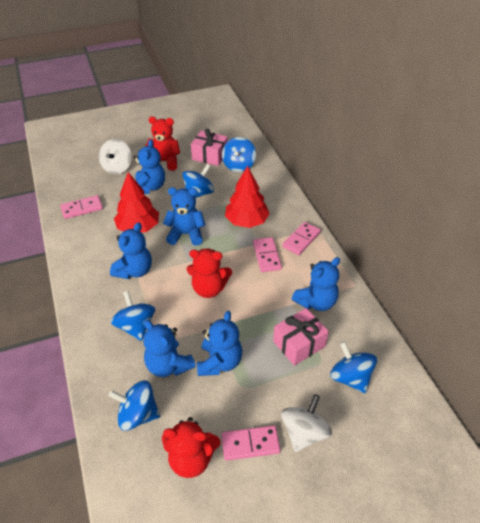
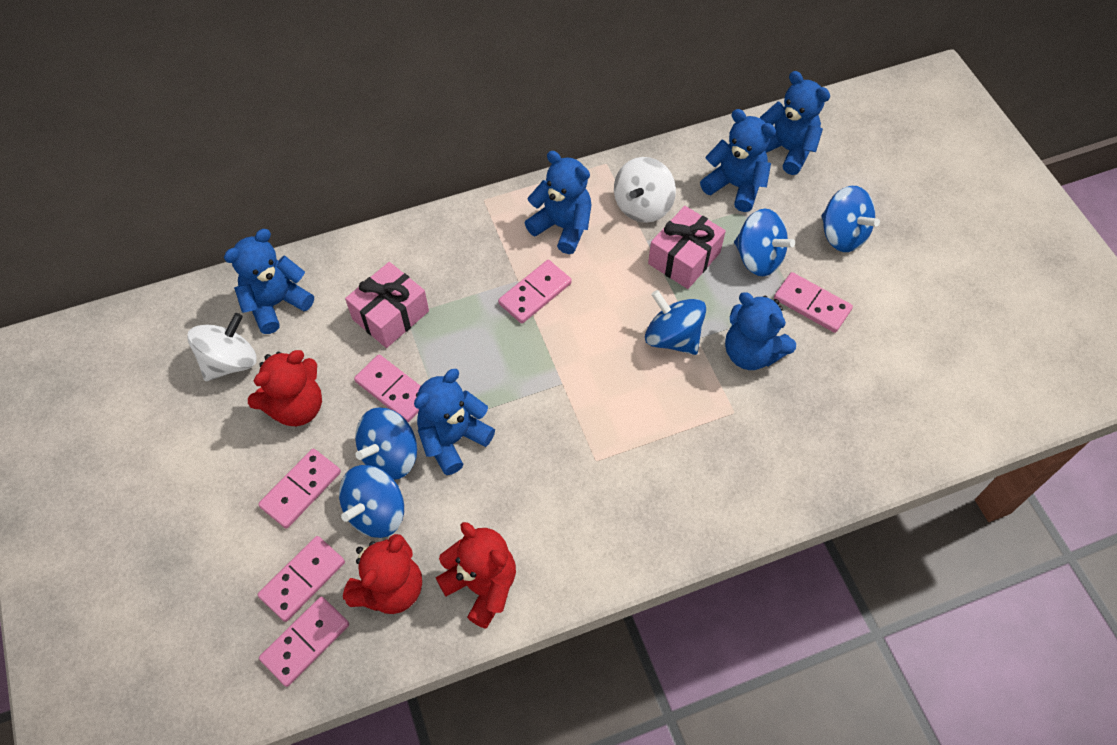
pink domino: [60,195,103,219] [221,425,280,461] [253,237,282,272] [282,222,321,255] = 4 -> [257,536,345,622] [258,448,341,529] [259,597,349,687] [354,354,421,422] [498,260,572,324] [774,272,853,333] = 6
red tree: [114,172,159,233] [225,166,270,228] = 2 -> none = 0

